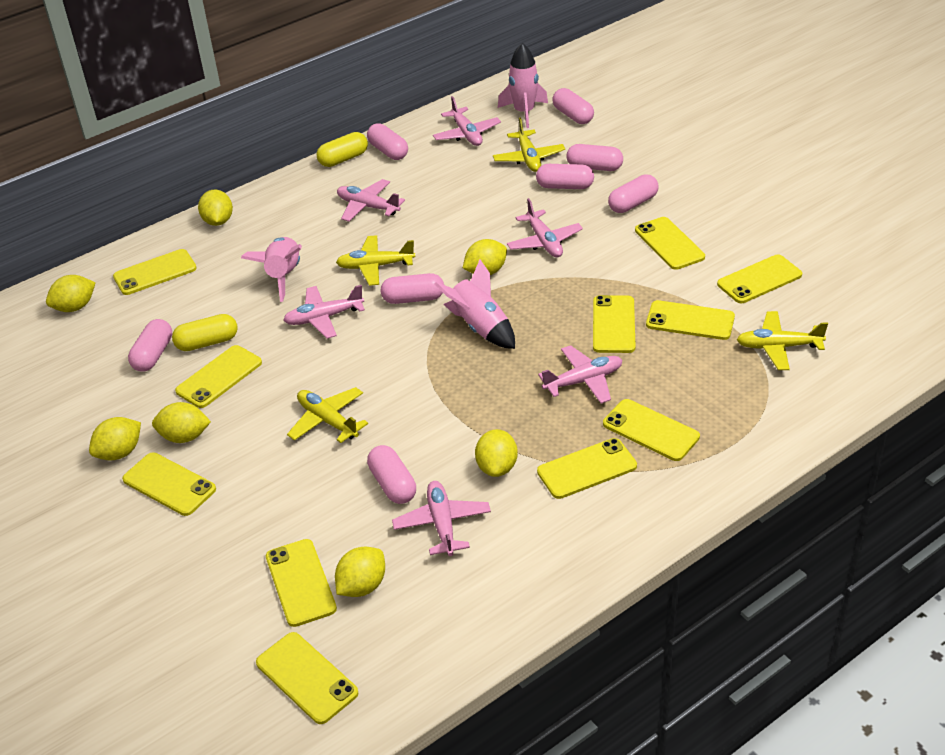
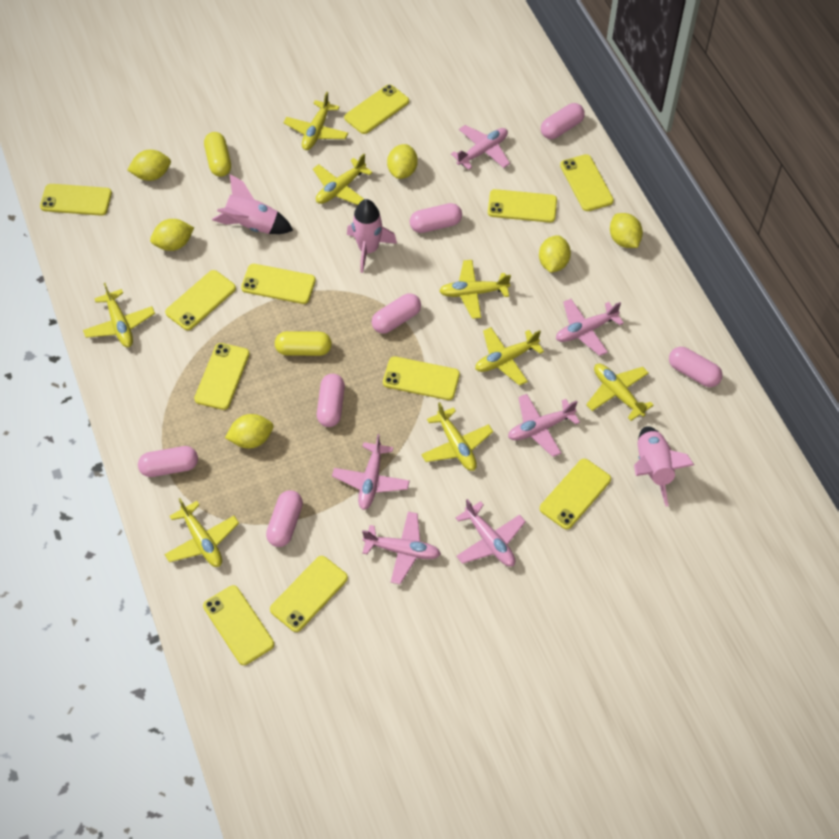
pink capsule: [128,319,172,372] [367,123,408,160] [367,445,416,504] [381,273,444,304] [536,164,594,189] [552,88,594,124] [566,144,623,171] [608,174,658,213] = 8 -> [138,446,198,477] [266,490,303,547] [317,374,345,427] [372,293,421,334] [410,203,462,233] [541,103,585,139] [669,347,723,387] = 7
yellow lemon: [46,275,96,312] [89,417,141,461] [152,402,211,443] [198,190,233,226] [335,547,385,597] [463,239,507,275] [475,429,518,477] = 7 -> [127,150,171,181] [150,219,194,251] [225,414,274,448] [387,144,418,179] [539,235,571,273] [610,213,643,248] = 6
yellow plane: [287,387,368,443] [336,235,415,286] [493,117,565,172] [737,311,828,370] = 4 -> [83,283,155,347] [164,498,239,567] [283,92,348,150] [313,154,373,205] [421,402,493,471] [439,260,511,319] [475,327,544,386] [586,364,654,421] = 8

